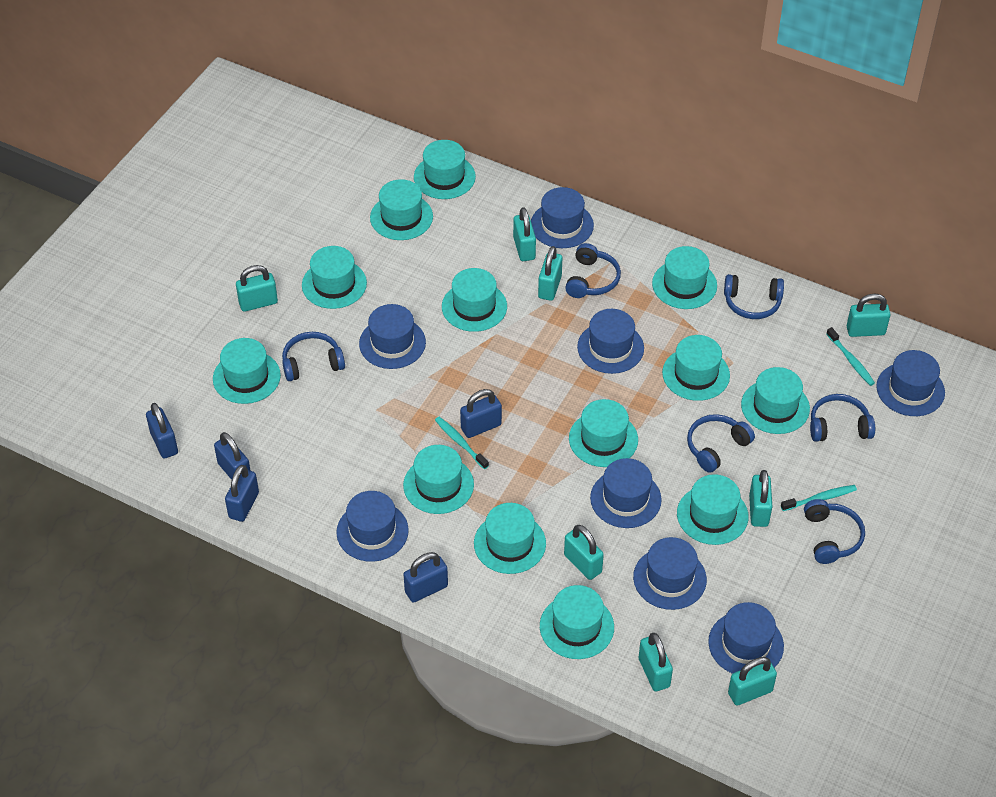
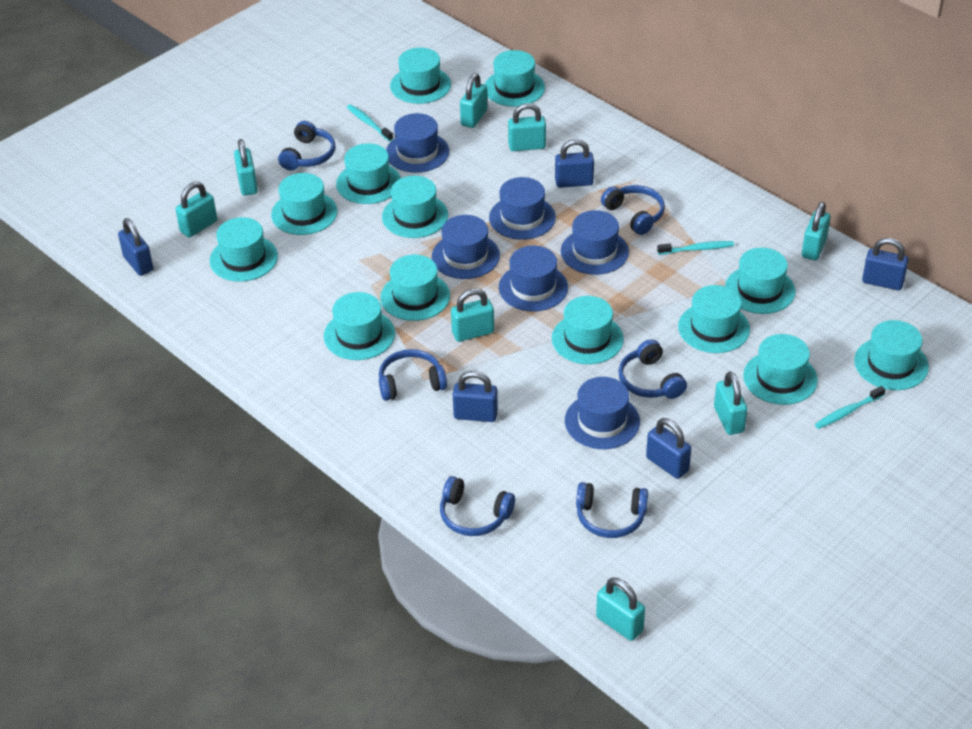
blue hat: [336,491,409,562] [359,304,426,369] [531,187,594,248] [577,309,644,374] [590,458,662,528] [633,537,707,610] [708,602,784,674] [876,350,945,416] = 8 -> [386,113,449,173] [432,215,500,279] [489,177,556,240] [499,246,568,311] [561,210,629,275] [565,377,640,449] = 6

